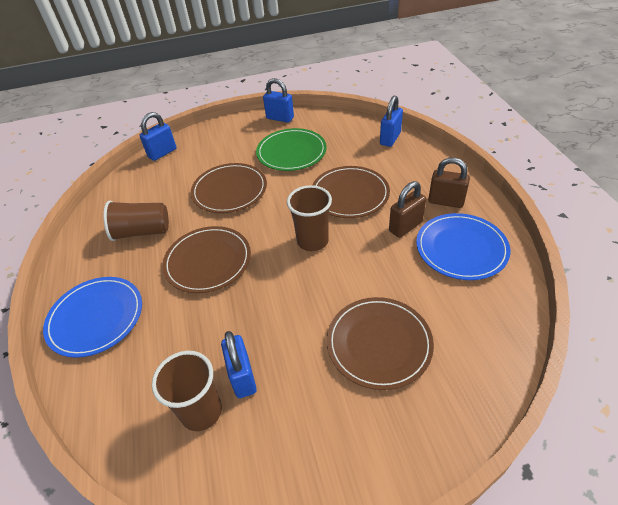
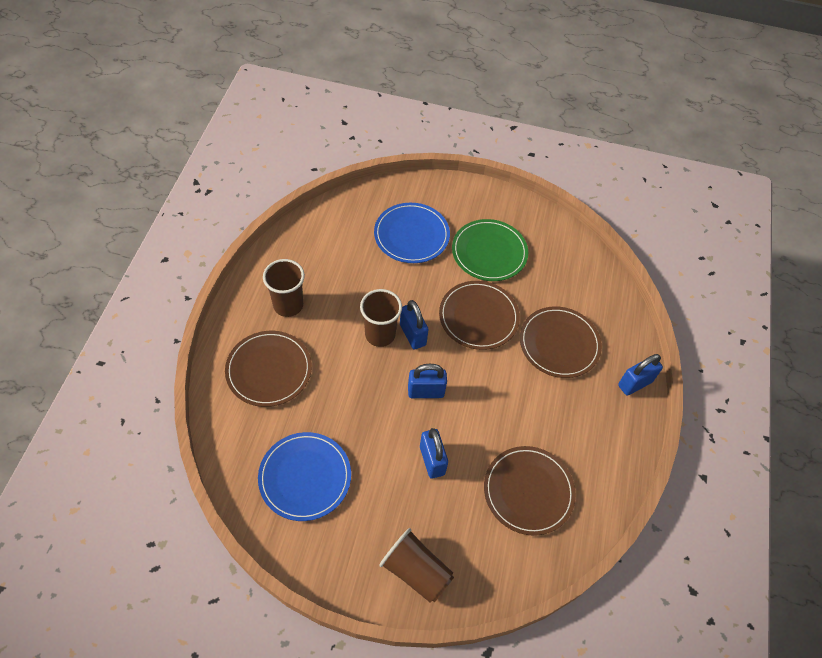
brown padlock: [389,181,426,238] [428,158,470,208] = 2 -> none = 0

